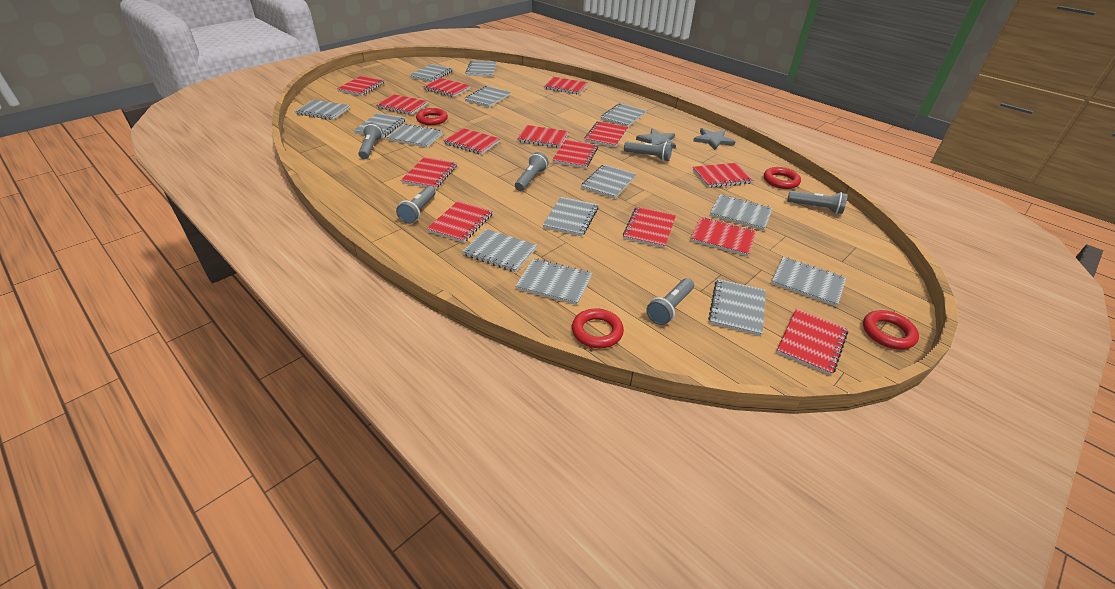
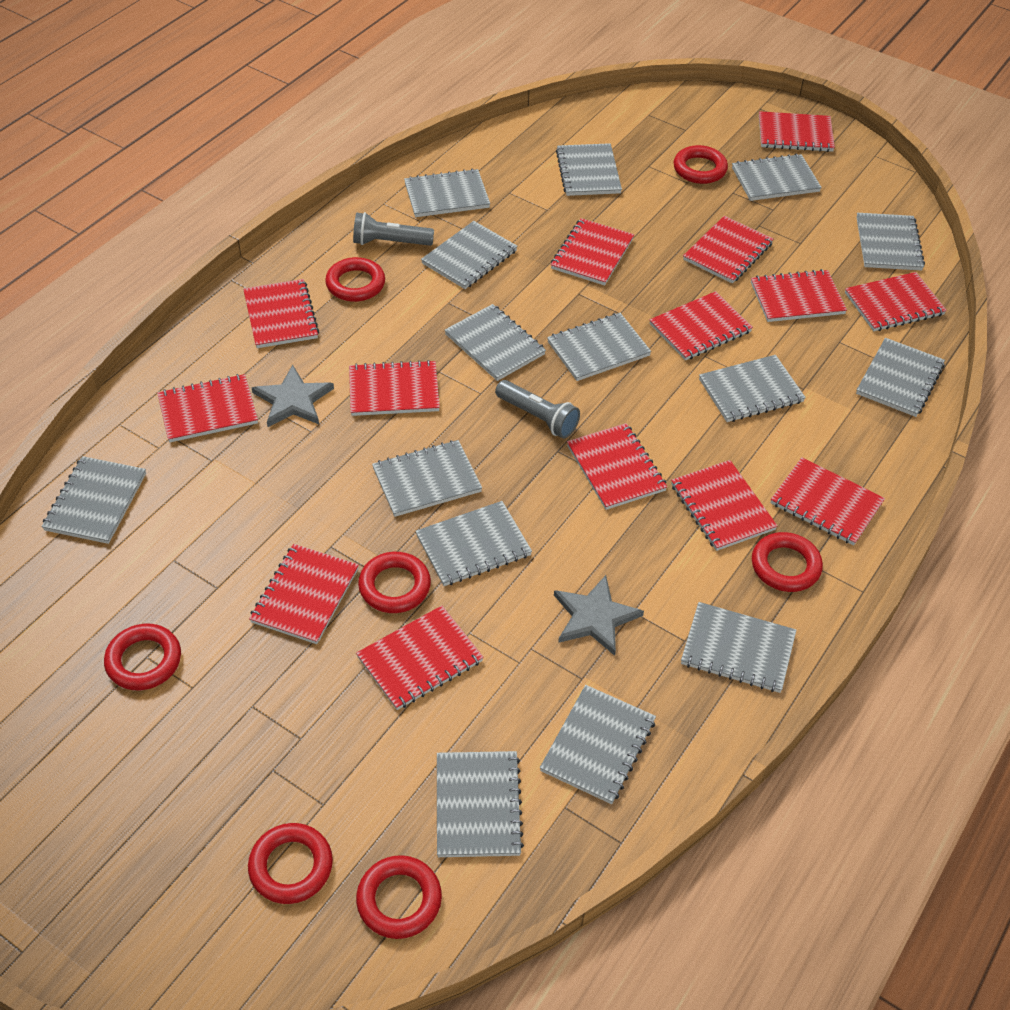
grey flashlight: [358,122,383,159] [396,186,436,224] [515,152,549,191] [624,142,672,161] [646,278,694,325] [787,191,847,214] = 6 -> [353,212,434,246] [495,380,580,438] = 2
grey notebook: [295,99,350,120] [354,113,406,138] [386,123,443,148] [410,64,453,82] [462,229,537,272] [465,61,496,77] [465,86,511,107] [515,258,592,305] [543,197,598,237] [581,164,636,199] [601,103,646,127] [708,279,766,336] [710,194,773,231] [771,257,846,307] = 14 -> [41,456,146,544] [372,440,482,517] [404,169,490,217] [416,501,532,586] [421,221,518,289] [437,751,524,857] [445,304,546,381] [540,685,656,804] [547,313,651,381] [556,143,622,196] [681,602,796,693] [699,355,806,422] [732,154,822,201] [856,213,925,271] [856,338,945,417] = 15
red ring: [416,108,448,125] [572,308,624,348] [764,167,801,189] [863,310,919,350] = 4 -> [104,624,181,690] [248,823,333,904] [325,257,385,302] [356,855,442,939] [358,552,431,613] [673,145,728,184] [752,532,823,592] = 7

